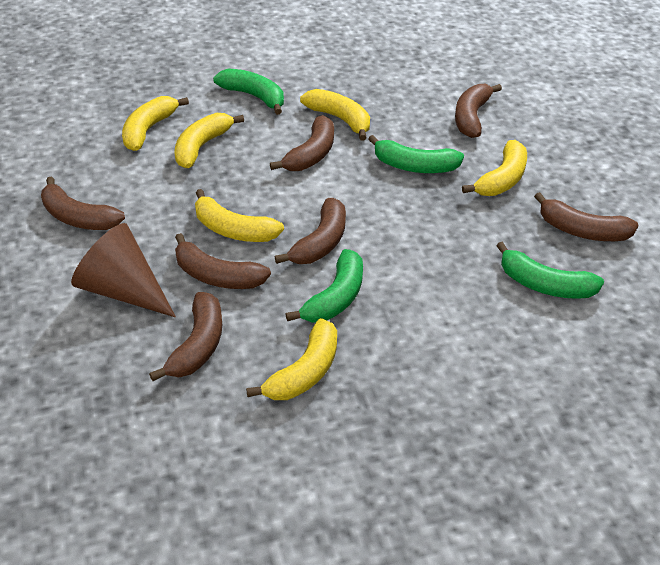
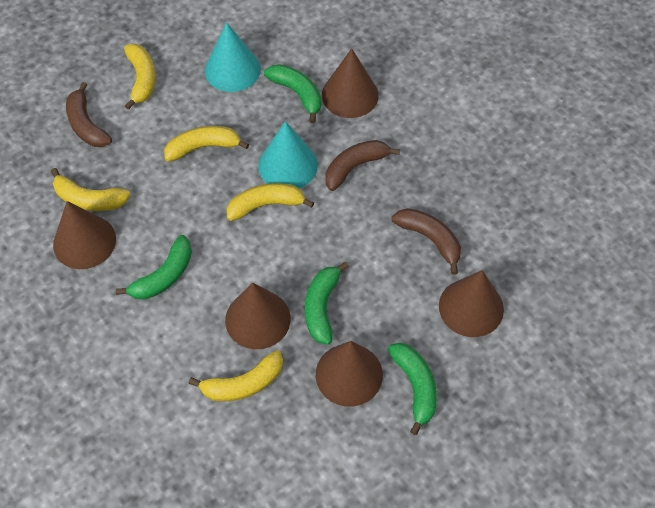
brown banana: [41,177,125,230] [149,292,222,381] [175,233,271,289] [270,115,334,171] [275,198,346,264] [455,84,502,138] [534,192,639,241] = 7 -> [66,82,112,147] [326,140,400,191] [392,208,461,275] = 3
brown cone: [71,223,176,317] = 1 -> [53,201,116,269] [225,282,291,349] [316,341,383,407] [322,48,379,118] [439,270,504,337] = 5
turquoise cone: none = 0 -> [205,22,261,92] [258,121,318,188] = 2
yellow banana: [122,96,189,151] [174,113,244,168] [195,189,284,242] [246,318,337,400] [300,89,370,141] [462,140,527,196] = 6 -> [51,168,131,211] [124,44,156,110] [164,126,249,162] [189,350,283,401] [227,183,314,221] = 5

